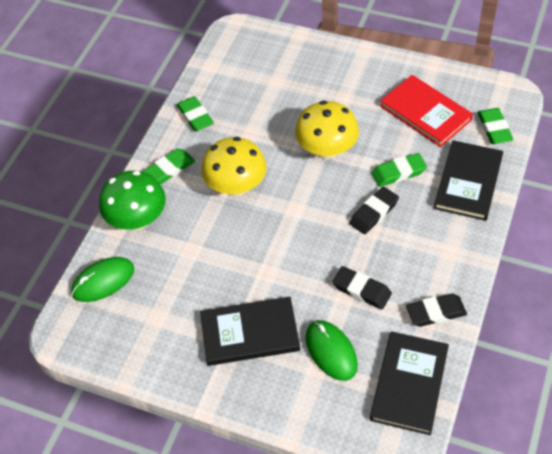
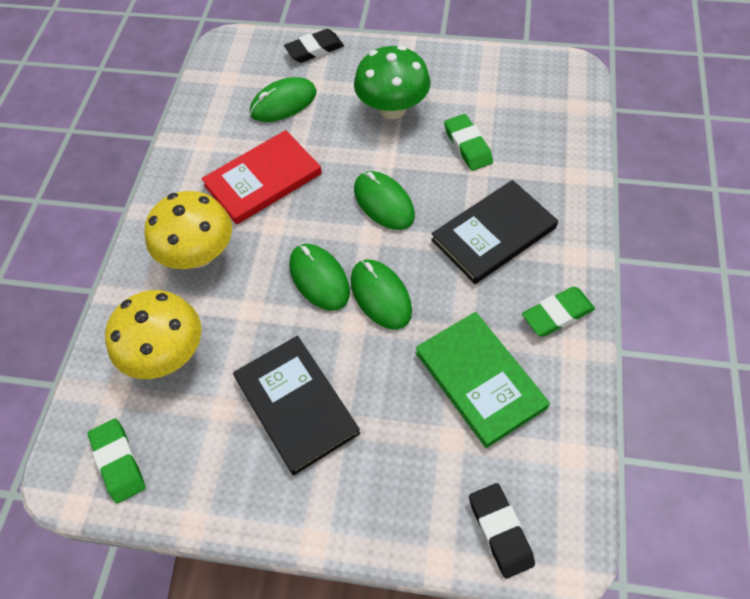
black book: [200,297,300,366] [370,331,449,435] [434,140,503,221] = 3 -> [233,336,361,475] [431,180,558,284] = 2
black eraser: [332,266,392,309] [349,187,399,234] [406,293,467,327] = 3 -> [284,29,344,63] [469,483,535,579] = 2
green book: none = 0 -> [416,312,550,448] = 1
green eraser: [143,148,195,184] [177,96,214,132] [371,153,427,187] [477,108,514,144] = 4 -> [88,419,146,503] [444,114,493,171] [522,287,595,337] = 3
green mouse: [71,257,134,302] [305,320,358,381] = 2 -> [250,77,317,122] [289,244,350,311] [350,260,412,330] [354,171,415,230] = 4

